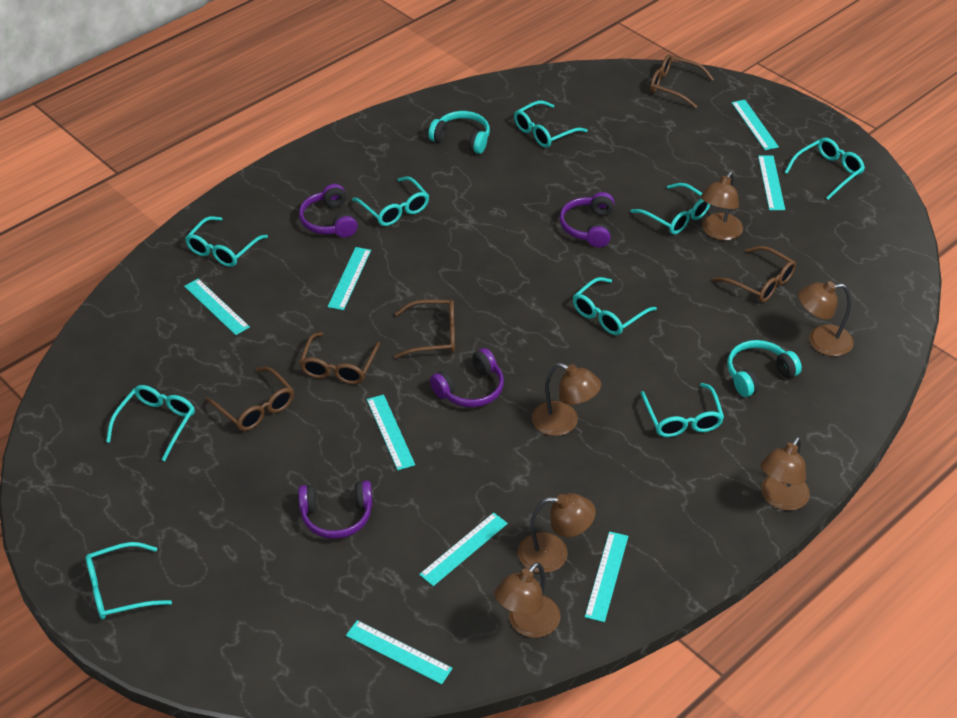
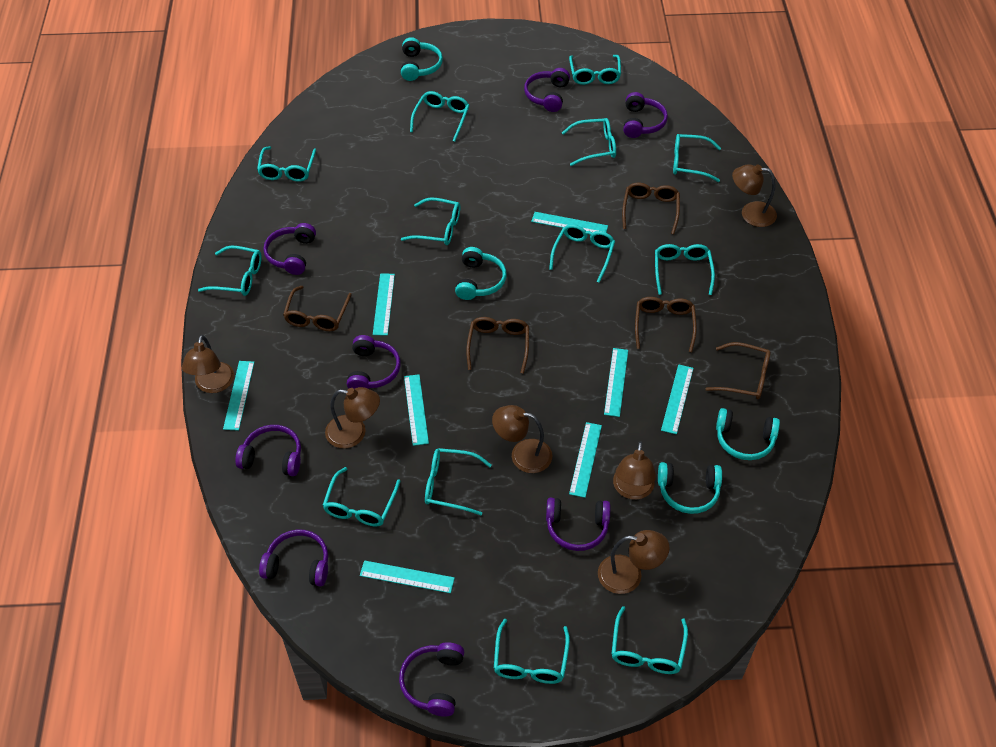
purple headphones: [298,481,373,539] [299,184,358,238] [430,348,504,407] [560,192,615,247] = 4 -> [235,425,301,476] [259,530,328,587] [264,223,316,275] [347,335,401,389] [399,642,464,717] [524,68,570,112] [546,498,610,551] [623,92,668,138] = 8
turquoise glasses: [86,542,172,620] [106,385,195,461] [185,216,268,267] [352,176,429,226] [514,101,588,148] [573,277,657,335] [631,183,710,234] [641,383,724,437] [784,138,865,200] = 9 -> [198,246,262,296] [257,146,316,182] [322,467,401,526] [401,197,460,245] [410,91,470,142] [425,448,492,515] [494,619,570,684] [549,224,615,283] [562,118,616,166] [569,55,621,85] [611,606,688,674] [655,244,715,295] [673,134,721,182] = 13
turquoise headphones: [428,111,490,154] [727,340,802,397] = 2 -> [401,37,443,81] [455,247,507,300] [658,462,722,514] [716,408,780,460] = 4

